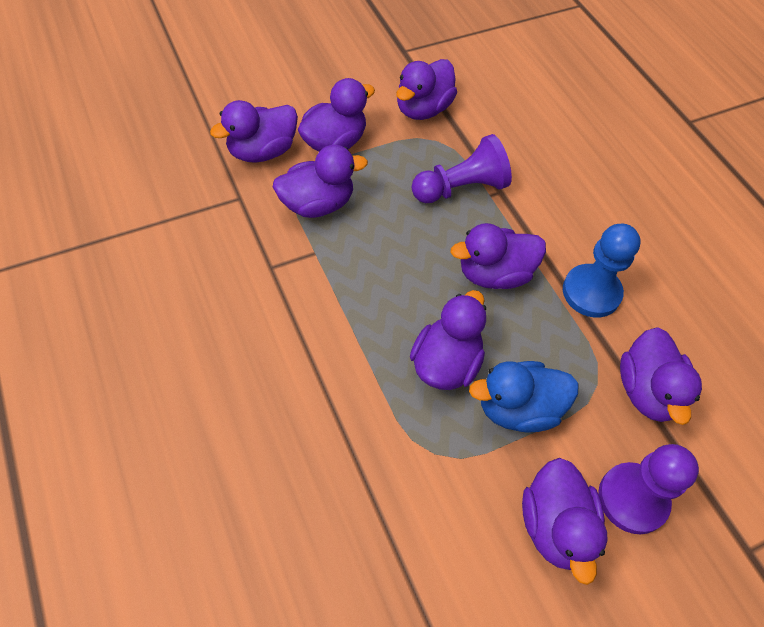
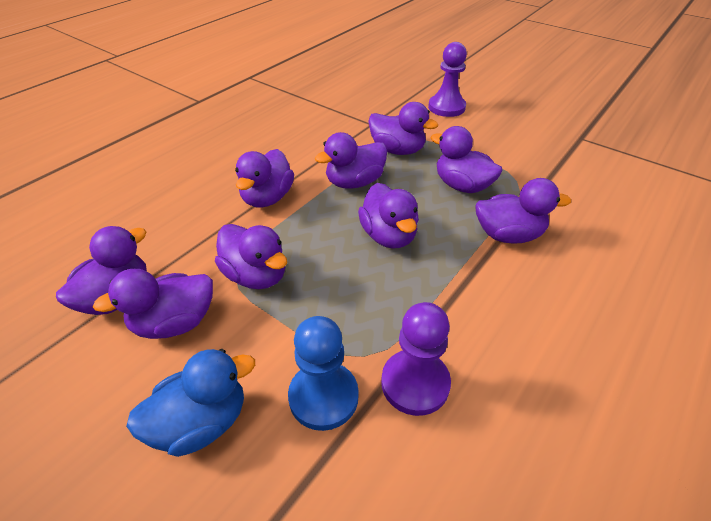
purple duck: [210,100,298,163] [273,145,368,218] [298,78,375,152] [396,59,457,120] [410,290,486,390] [451,223,546,289] [522,458,607,585] [620,328,702,425] = 8 -> [56,226,147,315] [93,269,213,339] [215,224,287,289] [235,149,294,208] [315,132,387,189] [358,183,419,249] [368,102,438,155] [431,126,503,193] [475,178,571,244] = 9

